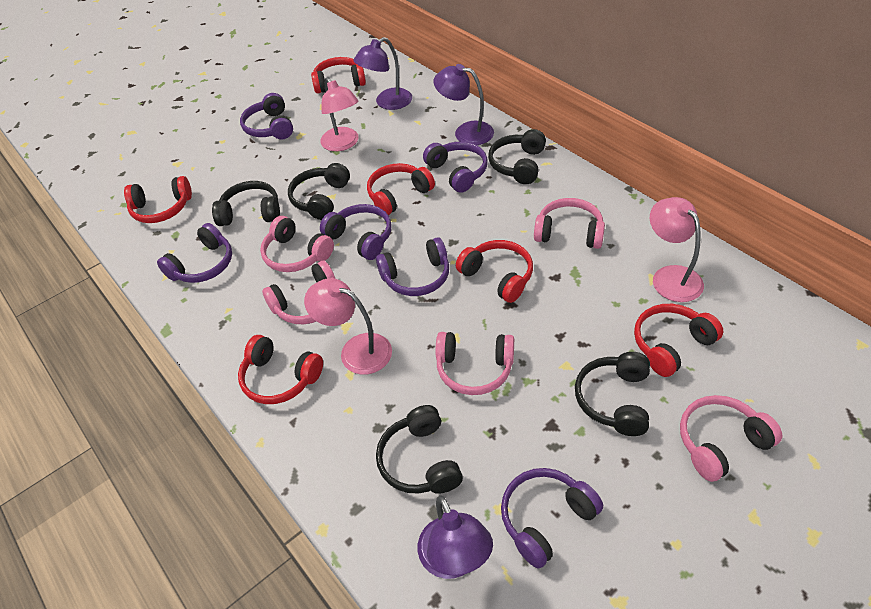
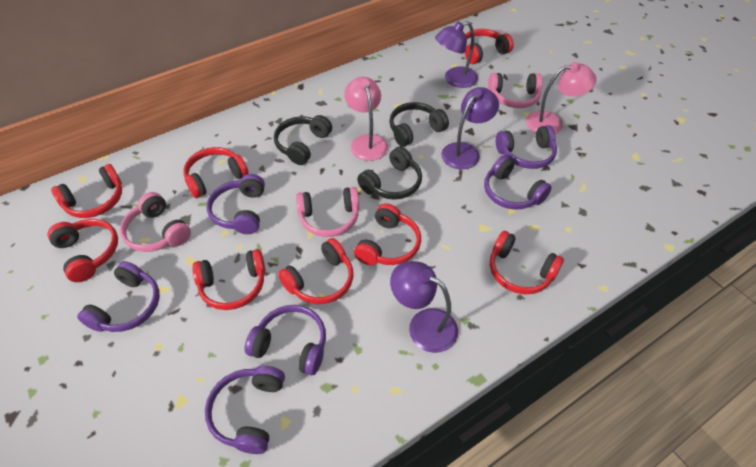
black headphones: [212,181,280,226] [288,163,350,220] [376,405,463,494] [488,129,546,184] [575,352,650,436] = 5 -> [274,115,332,165] [357,146,422,200] [389,102,449,147] = 3
pink headphones: [260,216,334,272] [262,261,335,324] [436,332,514,395] [534,198,605,249] [680,395,782,482] = 5 -> [120,192,191,252] [296,187,359,237] [488,73,542,108] = 3
pink lamp: [304,278,392,375] [320,77,359,151] [650,197,704,302] = 3 -> [344,77,388,161] [526,62,597,134] = 2
red headphones: [124,176,192,223] [238,335,323,404] [311,57,366,94] [367,163,435,215] [456,240,533,303] [634,304,723,377] = 6 -> [47,219,118,282] [51,164,122,218] [183,147,248,198] [192,249,266,310] [278,238,353,304] [354,203,421,265] [465,29,514,64] [490,231,564,294] = 8

